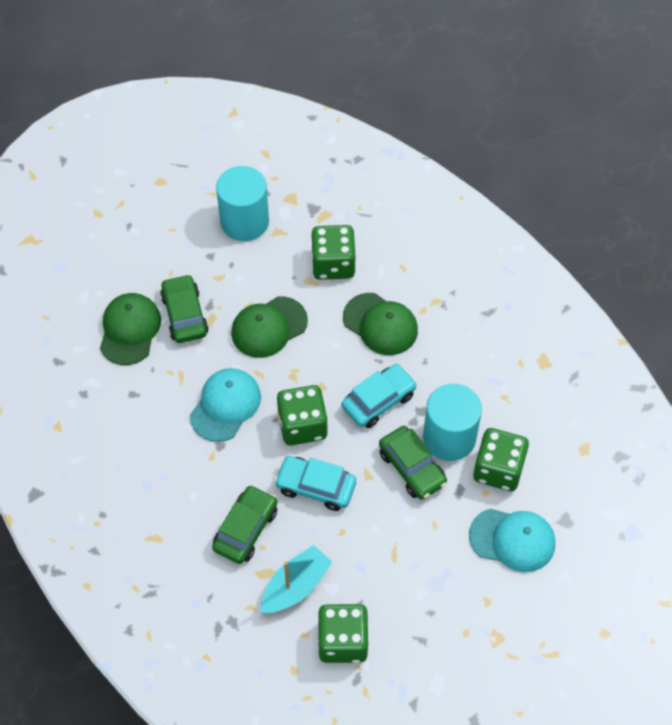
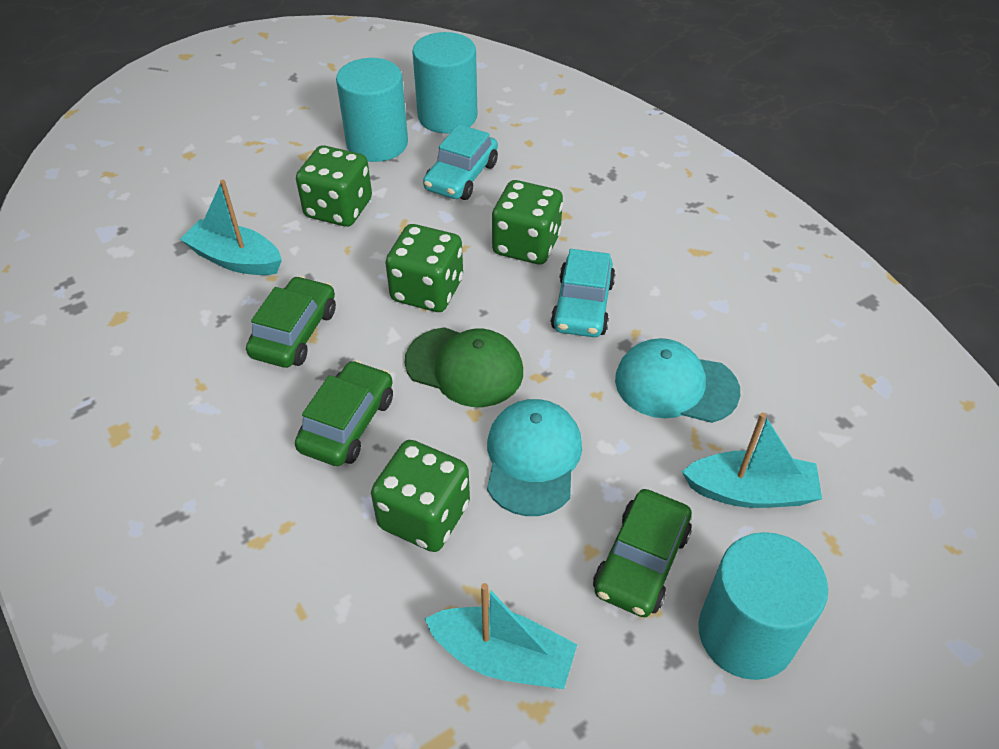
green cap: [100,293,161,365] [231,296,308,358] [343,293,418,355] = 3 -> [405,327,523,407] = 1
turquoise boat: [261,545,333,613] = 1 -> [180,180,282,275] [424,583,578,689] [682,412,822,508] = 3
turquoise cylinder: [216,166,269,241] [423,384,482,461] = 2 -> [336,58,408,162] [412,32,477,133] [698,532,828,680] = 3

